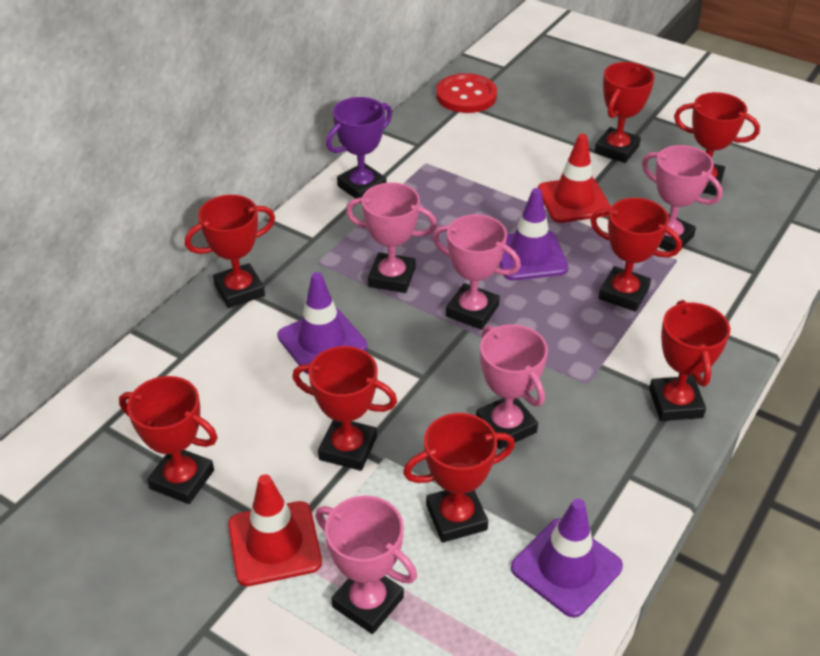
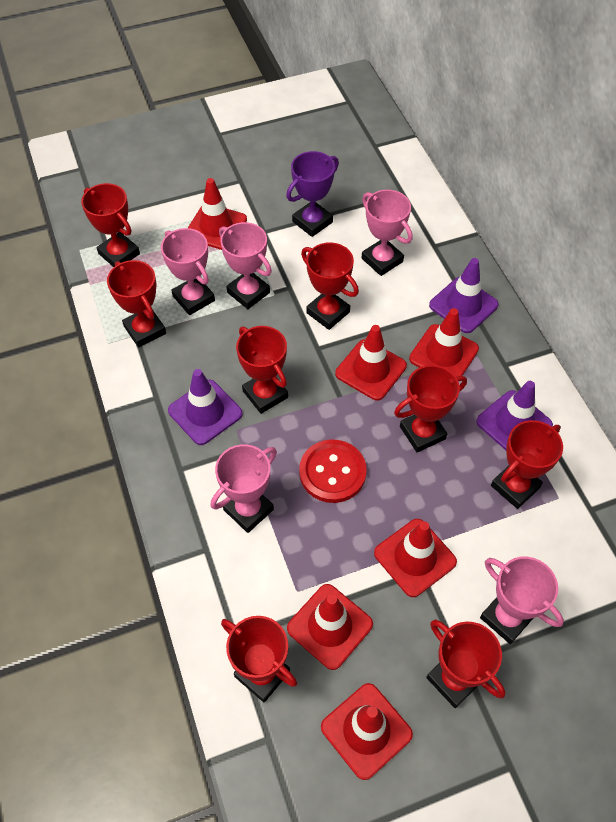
red traffic cone: [228,474,322,586] [538,134,611,223] = 2 -> [188,178,247,250] [287,584,373,670] [321,683,413,780] [335,325,407,400] [374,519,457,597] [409,308,479,382] = 6

